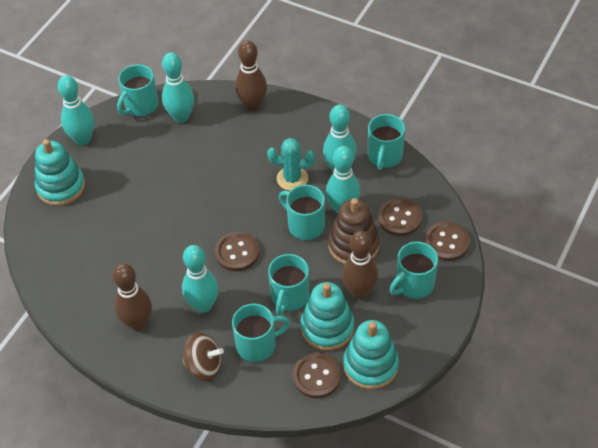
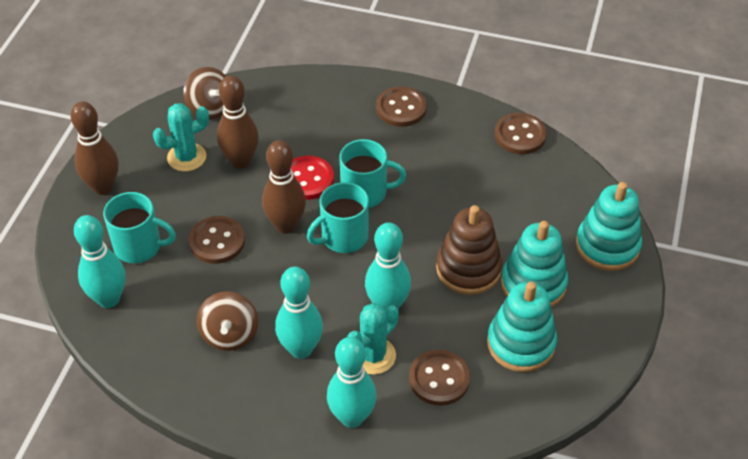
brown spinning top: [182,332,224,381] = 1 -> [183,67,226,120] [197,291,258,351] = 2
red button: none = 0 -> [291,155,334,200] = 1
turquoise bowling pin: [58,75,94,145] [162,52,194,123] [182,245,219,313] [323,105,356,172] [326,146,360,214] = 5 -> [74,215,125,308] [275,267,323,359] [327,337,377,428] [365,222,411,310] = 4
turquoise cactus: [267,138,315,191] = 1 -> [153,103,209,171] [348,303,399,374] = 2
turquoise mug: [117,64,159,116] [232,304,290,362] [268,254,309,315] [279,185,325,240] [368,114,405,170] [390,242,438,299] = 6 -> [103,192,176,263] [307,182,369,253] [339,139,406,208] = 3

